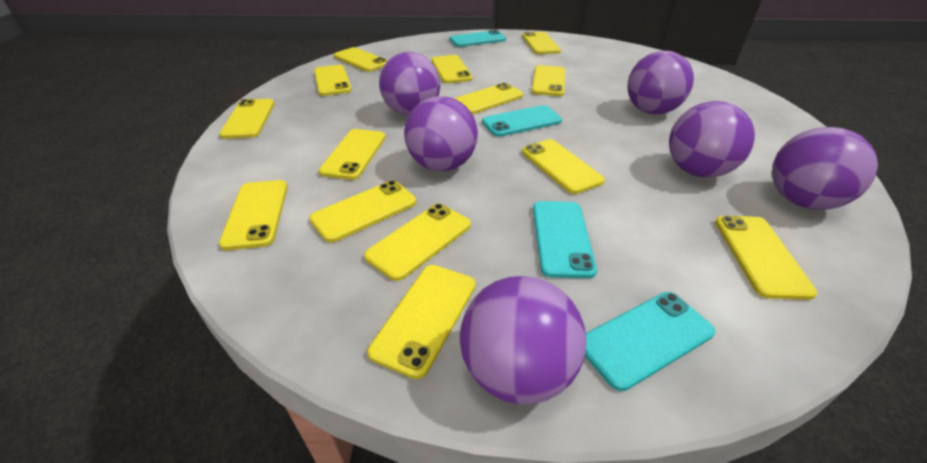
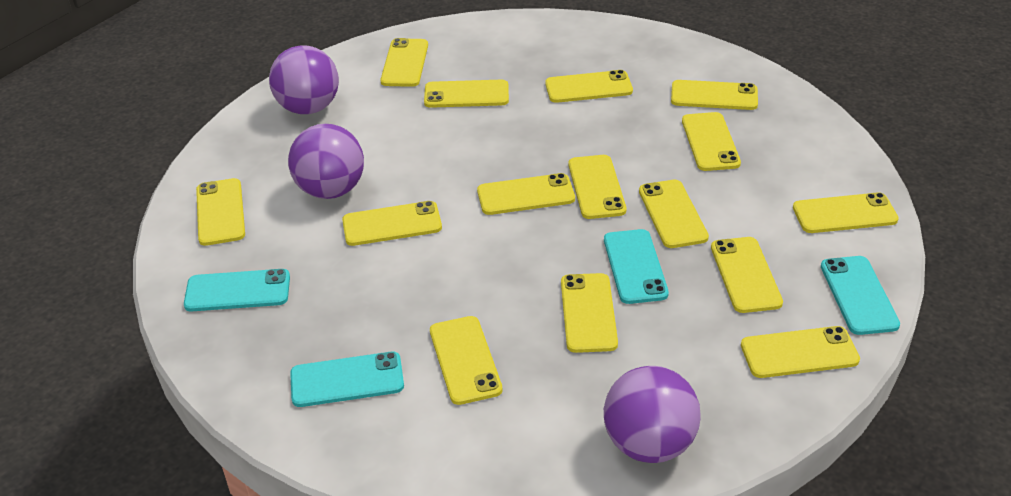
purple ball: [379,52,440,116] [404,96,478,171] [460,276,587,404] [627,51,694,114] [669,101,755,178] [772,127,878,210] = 6 -> [269,45,339,114] [288,124,364,199] [604,366,700,463] = 3
yellow phone: [219,99,274,139] [219,180,288,250] [309,180,416,243] [314,65,352,96] [319,129,386,180] [334,47,388,72] [364,204,471,281] [368,265,475,379] [431,55,473,83] [454,83,523,114] [522,32,561,54] [522,139,605,194] [532,65,565,96] [715,216,817,300] = 14 -> [196,178,245,246] [342,201,442,246] [380,38,428,87] [424,80,509,108] [430,316,503,405] [477,173,575,215] [545,70,633,103] [561,273,618,353] [569,155,626,219] [639,180,709,248] [671,80,758,110] [682,112,741,171] [711,237,783,313] [741,326,860,378] [793,192,899,233] = 15

